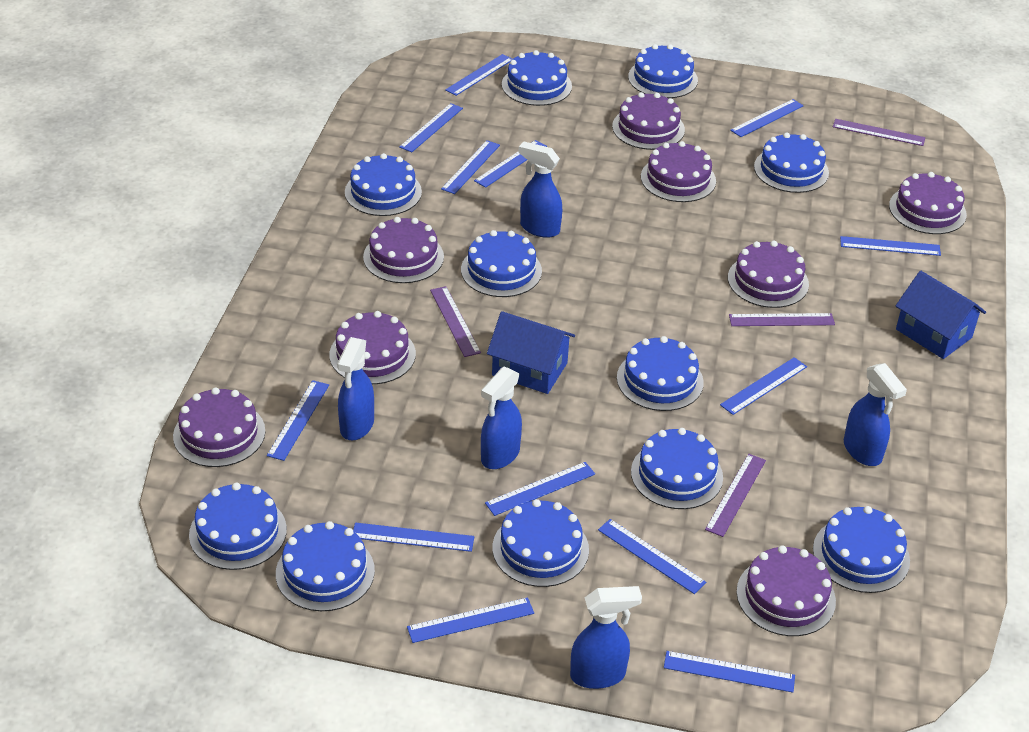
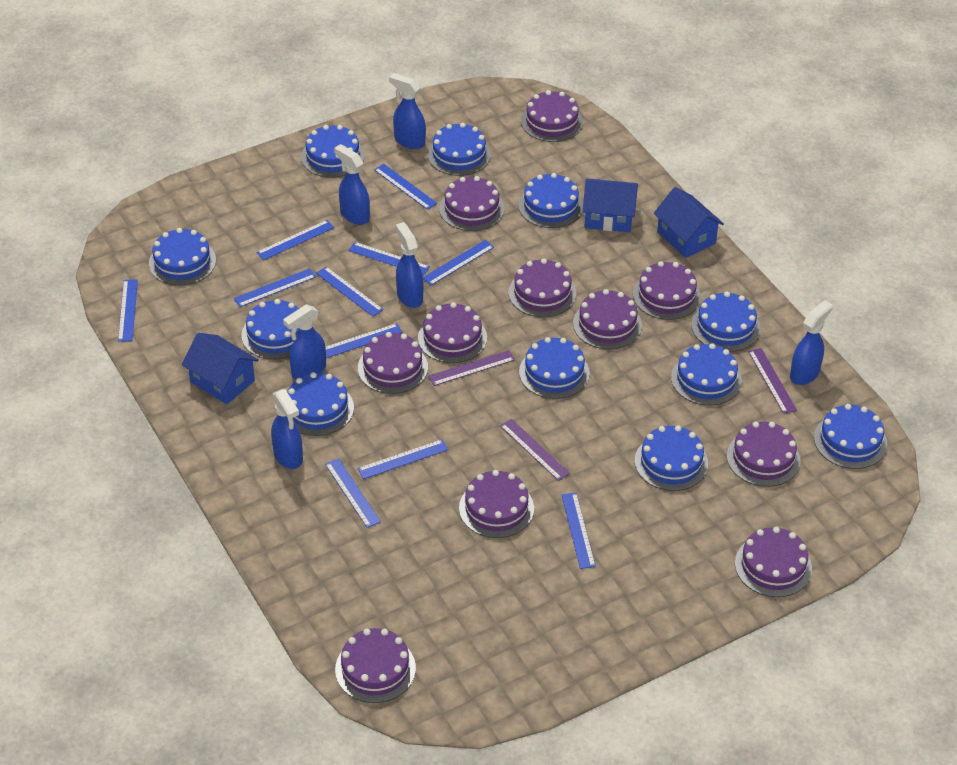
blue house: [487,311,575,394] [896,271,986,359] = 2 -> [182,333,259,404] [582,179,638,232] [654,187,724,258] = 3
blue ruler: [267,380,329,461] [353,523,474,552] [399,103,463,152] [407,597,534,643] [441,140,500,194] [445,54,513,96] [474,140,547,188] [485,462,595,516] [598,519,706,594] [664,651,795,693] [720,357,807,415] [730,99,804,137] [840,236,941,256] = 13 -> [118,279,138,342] [234,268,316,307] [256,220,334,260] [316,266,383,317] [325,458,381,528] [326,323,403,358] [349,242,430,275] [358,439,448,479] [374,164,437,210] [423,240,494,285] [562,493,596,569] = 11
blue spray bottle: [337,337,374,440] [481,367,522,469] [518,142,562,238] [570,586,642,689] [844,363,907,466] = 5 -> [271,389,303,469] [283,304,326,380] [334,144,370,225] [389,73,426,149] [395,222,423,308] [790,300,833,385] = 6
purple cake: [173,387,265,467] [329,311,416,384] [363,217,444,283] [612,92,685,150] [641,141,716,202] [728,240,809,308] [737,545,836,636] [889,172,967,234] = 8 -> [335,628,416,703] [358,332,428,394] [418,302,487,363] [439,176,504,231] [459,470,534,538] [509,258,576,317] [521,90,583,142] [573,289,642,349] [633,261,701,320] [727,422,801,487] [735,527,812,597] = 11
purple ruler: [430,286,481,357] [705,454,766,537] [729,313,835,326] [833,119,925,146] = 4 -> [428,350,515,386] [500,419,570,481] [748,348,797,414] = 3

